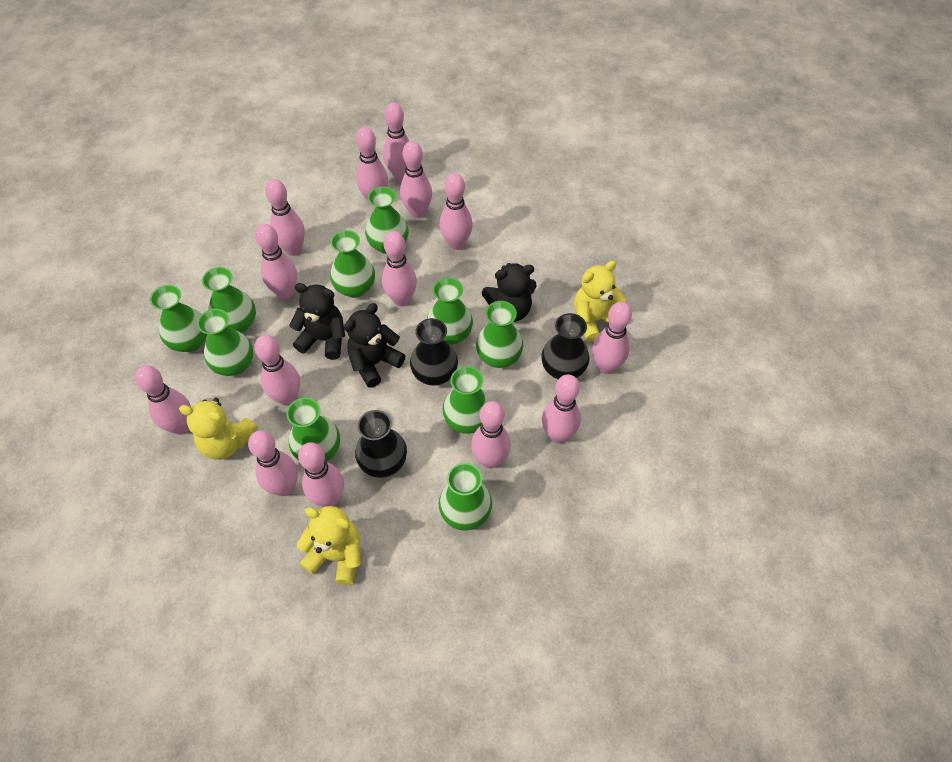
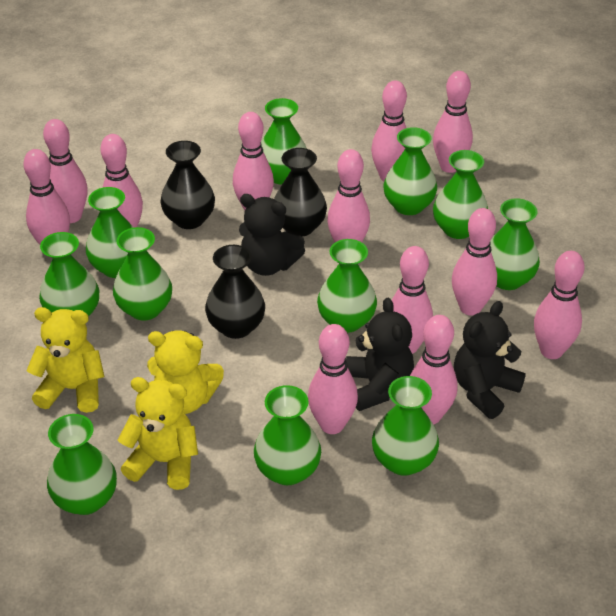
green vase: [150,285,207,352] [197,309,254,376] [202,267,256,333] [286,397,340,462] [330,230,375,298] [365,186,408,254] [427,278,473,345] [439,463,492,531] [442,366,490,434] [476,301,523,368] = 10 -> [39,232,99,317] [47,414,117,515] [86,187,134,278] [113,227,172,321] [254,385,321,485] [261,98,307,185] [317,239,377,333] [372,376,439,476] [383,127,437,215] [433,150,488,239] [490,198,540,290] = 11
pink bowling pin: [135,365,191,435] [248,431,298,496] [254,335,300,406] [255,224,297,299] [265,179,305,256] [298,442,344,507] [356,127,388,204] [382,231,417,306] [383,102,409,181] [400,141,432,219] [440,173,473,250] [471,401,511,468] [542,374,581,443] [592,302,632,374] = 14 -> [23,149,70,245] [43,119,88,223] [101,134,143,228] [233,112,274,210] [308,324,358,434] [327,149,370,242] [371,81,407,181] [391,246,433,354] [410,315,458,424] [433,71,473,173] [452,208,497,316] [534,251,584,359] = 12

